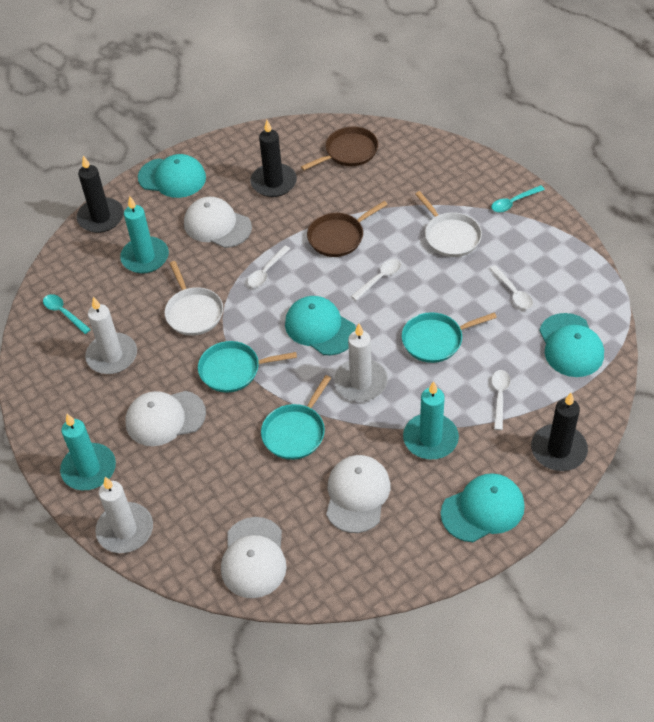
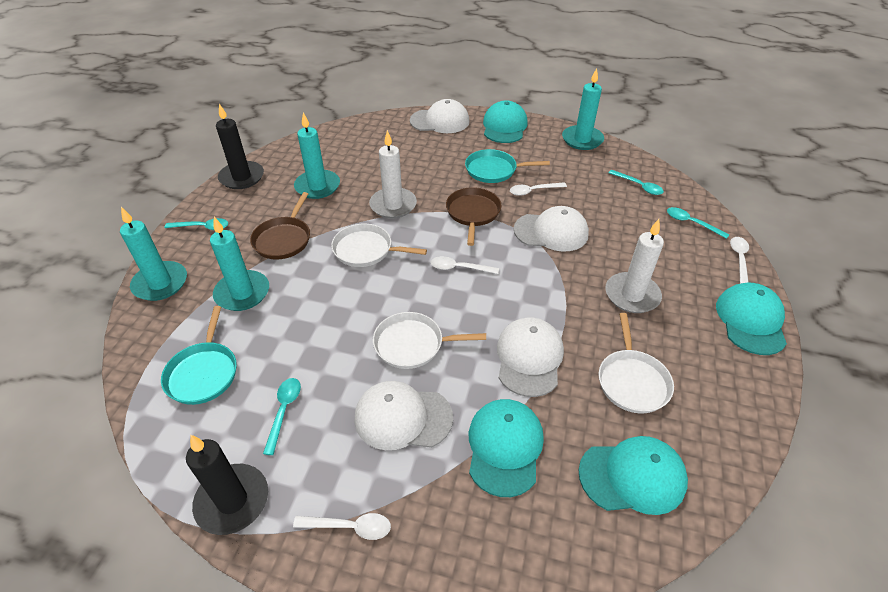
black candle: [77,155,124,233] [250,120,297,197] [531,393,588,471] = 3 -> [186,435,268,535] [216,104,264,189] = 2
turquoise candle: [60,414,116,490] [120,196,169,274] [403,381,459,459] = 3 -> [120,207,187,301] [210,217,269,311] [294,112,340,199] [562,68,604,150] = 4
turquoise pan: [198,341,297,393] [261,375,331,460] [402,312,497,363] = 3 -> [161,306,237,405] [465,149,550,183] = 2
turquoise spoon: [43,294,91,334] [491,185,545,212] = 2 -> [164,218,228,230] [263,378,301,455] [608,170,664,195] [667,207,730,239] = 4
white candle: [85,297,137,374] [95,477,153,553] [334,324,388,401] = 3 -> [369,130,417,219] [605,219,664,313] = 2
white pan: [165,261,223,336] [415,191,482,257] = 2 -> [331,224,427,267] [373,312,486,369] [599,313,674,414] = 3

